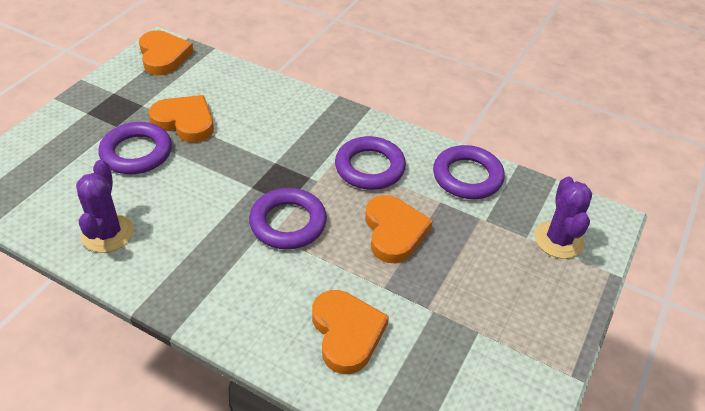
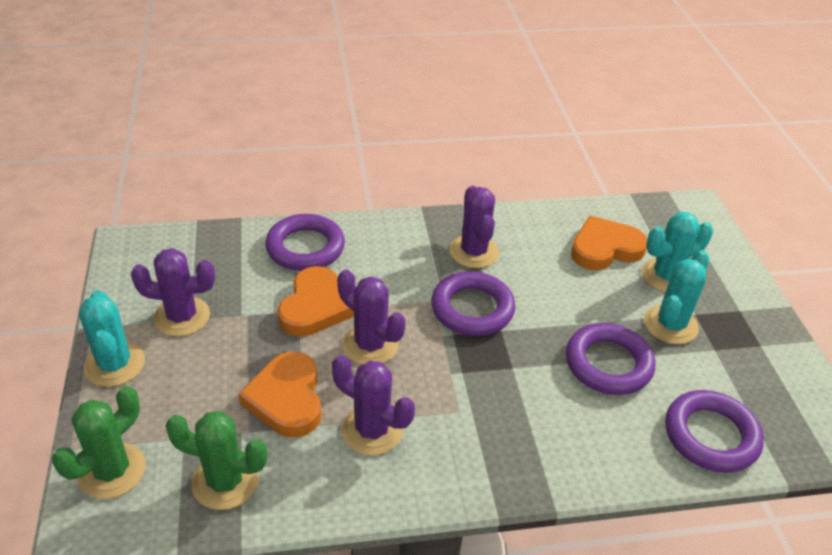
green cactus: none = 0 -> [52,386,146,499] [165,411,267,510] = 2
orange heart: [139,30,194,75] [149,95,214,143] [312,290,389,374] [365,195,433,263] = 4 -> [238,352,321,438] [277,266,354,337] [571,216,647,270] = 3
purple cactus: [76,160,134,253] [534,176,592,259] = 2 -> [131,248,215,336] [332,355,415,455] [337,270,406,364] [449,186,499,268] = 4
turquoise cactus: none = 0 -> [79,290,145,387] [641,212,713,292] [644,250,709,344] = 3

